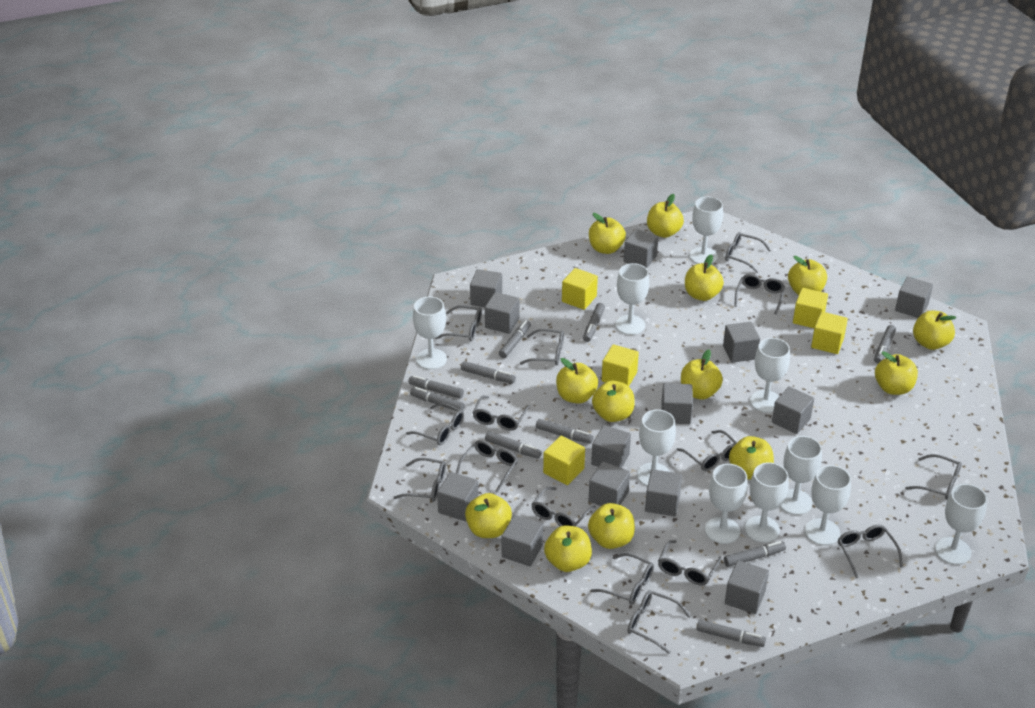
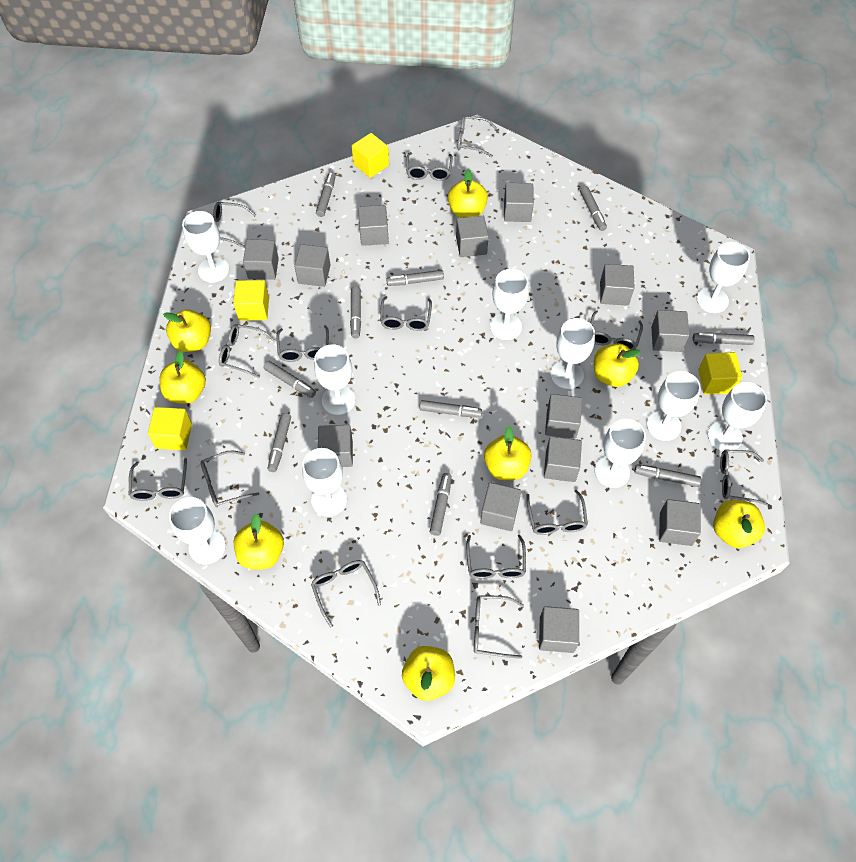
grey glasses: [393,458,446,502] [406,403,464,445] [435,305,482,341] [456,440,518,493] [473,395,530,431] [520,329,564,365] [531,487,596,527] [591,553,654,605] [628,590,691,654] [658,540,722,586] [677,430,737,471] [725,232,771,273] [734,274,785,315] [838,524,903,578] [905,454,962,500] = 15 -> [129,458,187,501] [200,450,260,507] [213,202,256,248] [219,324,275,378] [276,325,329,362] [311,560,381,627] [380,296,432,331] [406,152,453,181] [457,115,497,157] [466,534,526,579] [474,595,524,659] [526,490,588,535] [590,310,643,350] [720,449,768,505] = 14
yellow apple: [465,493,512,538] [544,525,592,572] [556,358,598,404] [588,503,635,549] [589,213,626,254] [592,381,635,422] [647,194,684,238] [681,350,723,400] [685,254,724,301] [729,436,774,480] [788,256,827,295] [875,351,918,395] [913,310,956,350] = 13 -> [159,351,206,404] [163,310,211,352] [234,513,284,569] [402,646,455,701] [448,169,488,218] [484,426,531,480] [594,343,641,387] [713,500,765,548] = 8
yellow cube: [543,436,585,485] [562,268,598,310] [602,344,639,386] [793,288,828,328] [811,312,848,354] = 5 -> [148,407,192,450] [233,280,269,321] [352,133,389,178] [698,352,742,395] = 4

